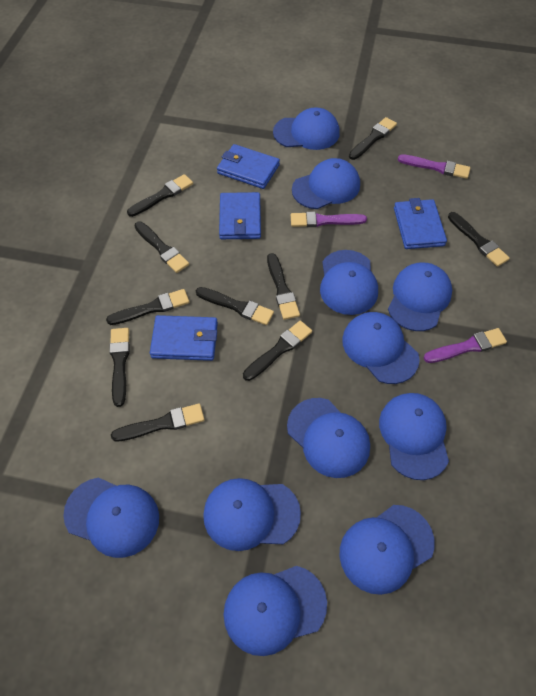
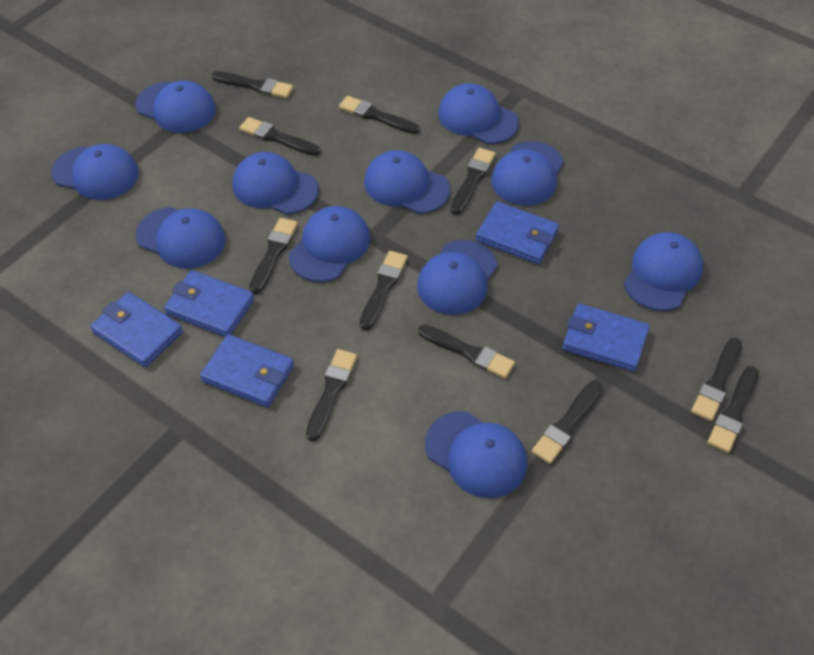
black brush: [106,289,189,325] [109,328,130,407] [111,404,204,442] [127,174,193,217] [134,222,189,273] [196,287,274,325] [243,321,312,381] [267,253,300,320] [349,117,397,160] [448,212,510,267] = 10 -> [212,71,293,99] [239,117,321,156] [249,218,298,294] [306,349,357,441] [339,96,420,134] [360,251,408,330] [418,325,515,379] [451,148,496,215] [532,381,602,464] [691,338,742,421] [707,366,759,453] = 11
blue wallet: [150,315,218,361] [217,144,280,189] [219,192,261,239] [394,198,447,249] = 4 -> [90,292,183,367] [164,270,254,337] [200,334,294,407] [476,201,559,264] [562,303,650,372] = 5
purple brush: [291,211,367,227] [398,154,470,179] [423,328,507,363] = 3 -> none = 0

